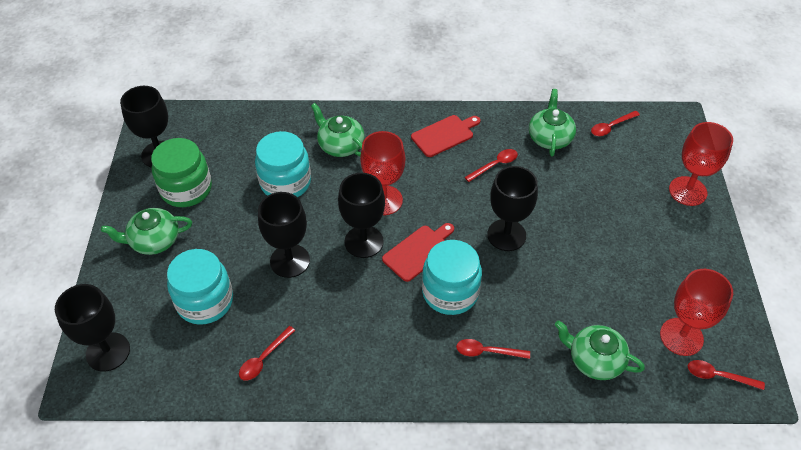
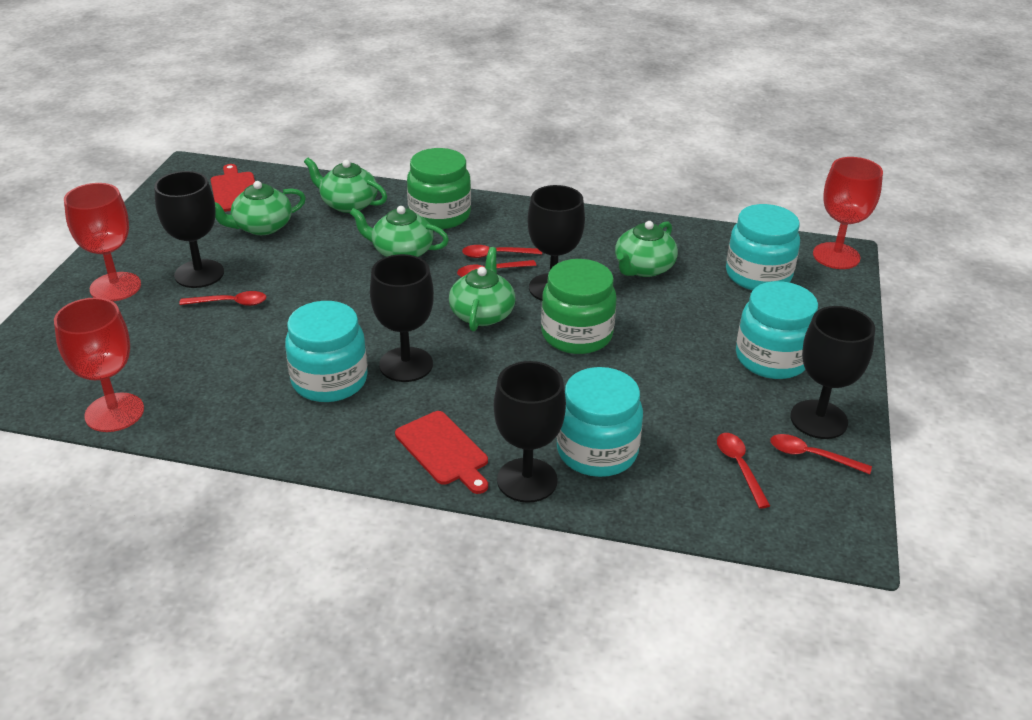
green jar: [151,138,212,207] = 1 -> [407,148,471,229] [541,259,617,354] = 2
green teapot: [101,208,192,255] [311,103,364,157] [529,89,576,157] [555,320,645,380] = 4 -> [215,181,306,235] [304,157,387,213] [350,206,449,257] [449,247,516,331] [615,221,678,277] = 5
turquoise jar: [167,249,233,325] [255,131,311,197] [422,240,482,315] = 3 -> [285,301,368,402] [557,367,643,477] [726,204,800,290] [736,281,818,379] = 4

